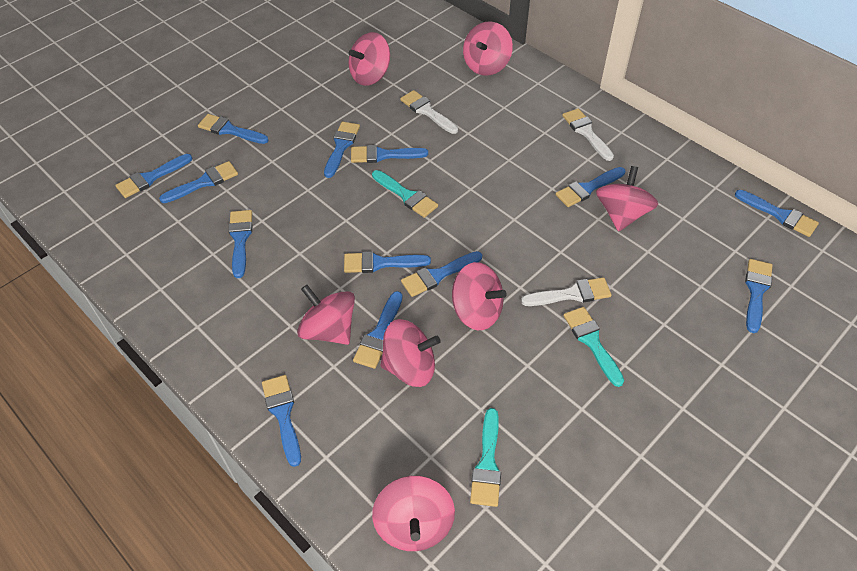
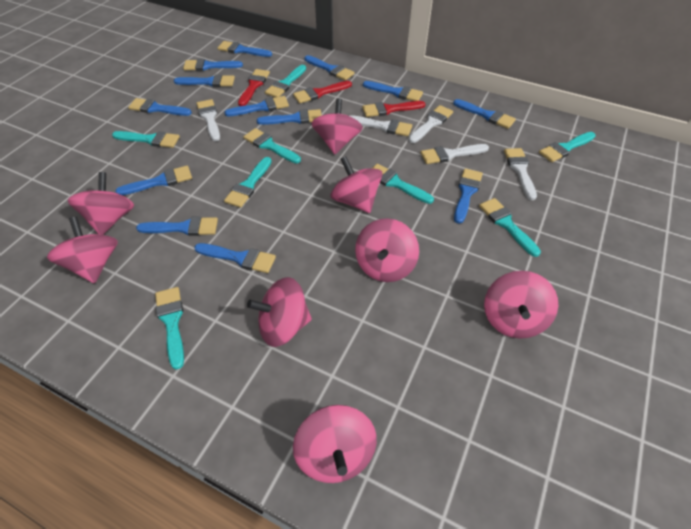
pink spinning top: [297,285,355,345] [349,32,390,86] [372,476,455,551] [380,319,441,387] [452,262,507,330] [463,21,513,75] [596,166,658,232] = 7 -> [47,217,118,283] [68,172,134,235] [247,277,312,347] [293,405,377,483] [312,98,363,154] [330,156,382,213] [355,218,419,282] [484,271,558,339] = 8
red brush: none = 0 -> [238,69,270,106] [293,81,352,103] [362,101,426,117] = 3
turquoise brush: [372,170,438,218] [470,408,501,507] [563,307,624,387] = 3 -> [112,131,180,148] [155,287,184,370] [224,157,272,208] [243,128,301,163] [265,65,306,97] [371,164,434,204] [479,198,541,257] [539,132,596,162] = 8
white brush: [400,90,458,134] [521,277,611,306] [562,108,614,161] = 3 -> [196,99,220,141] [350,115,412,136] [409,105,453,143] [421,144,489,164] [504,148,537,200] = 5

